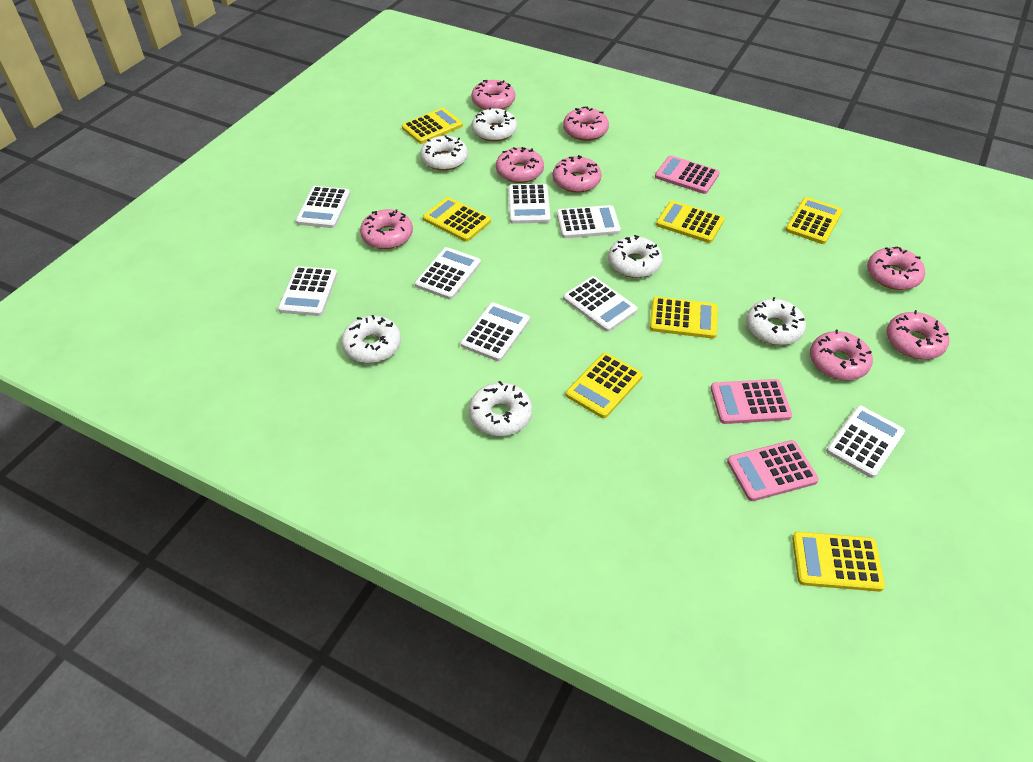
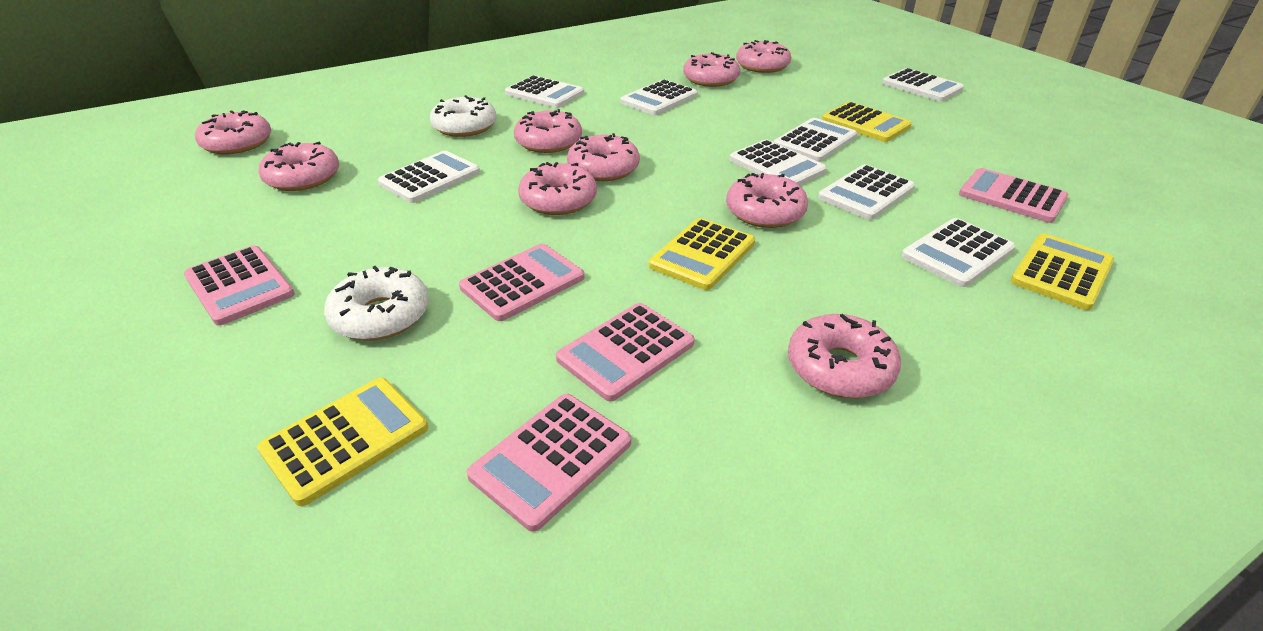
pink calculator: [655,155,720,194] [711,379,792,424] [727,440,819,501] = 3 -> [184,245,295,326] [459,244,584,321] [467,394,631,532] [556,303,695,402] [959,168,1068,223] = 5
pink donut: [360,209,413,249] [471,80,515,110] [496,147,544,183] [553,155,602,193] [563,107,609,141] [810,330,873,380] [867,247,925,290] [886,310,949,359] = 8 -> [195,110,271,154] [258,142,339,191] [514,109,582,153] [518,162,597,215] [567,133,640,181] [683,52,740,87] [726,173,808,228] [736,40,791,73] [788,314,901,398] = 9
white donut: [341,315,401,363] [420,135,468,171] [469,381,532,436] [471,107,517,142] [608,235,663,278] [746,297,806,345] = 6 -> [324,266,429,341] [430,95,497,137] = 2
yellow calculator: [402,108,463,144] [423,197,491,242] [566,353,643,418] [650,297,718,339] [656,201,724,243] [786,197,843,244] [792,532,885,592] = 7 -> [257,378,428,506] [649,218,755,290] [822,102,912,142] [1011,234,1114,310] = 4

